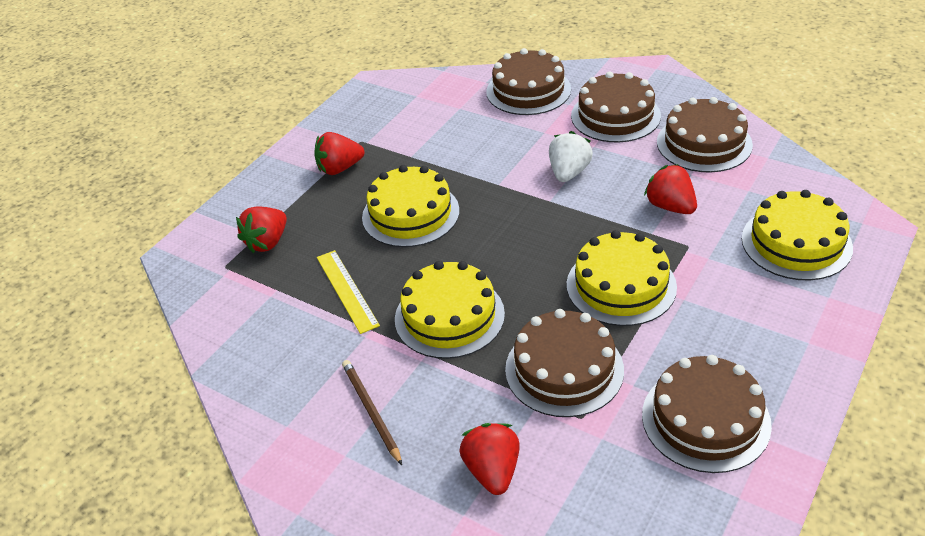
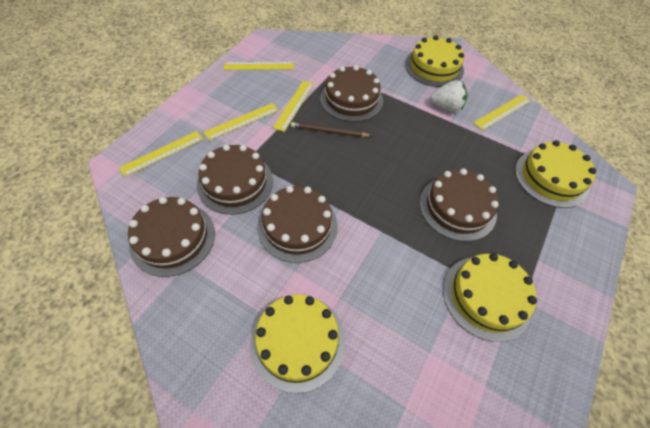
red strawberry: [236,206,287,253] [314,132,364,175] [459,423,520,495] [644,164,697,214] = 4 -> none = 0
yellow ruler: [317,250,380,334] = 1 -> [119,131,203,177] [203,103,279,141] [223,62,294,70] [273,80,314,132] [474,94,531,131] = 5

